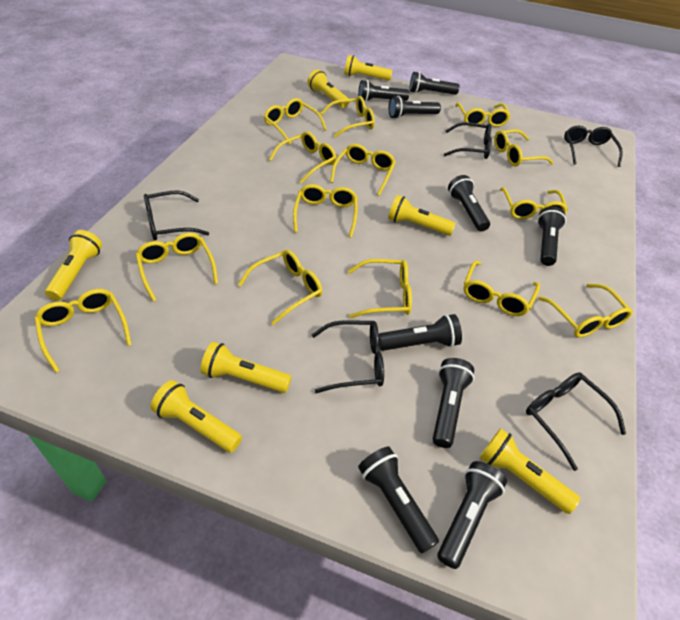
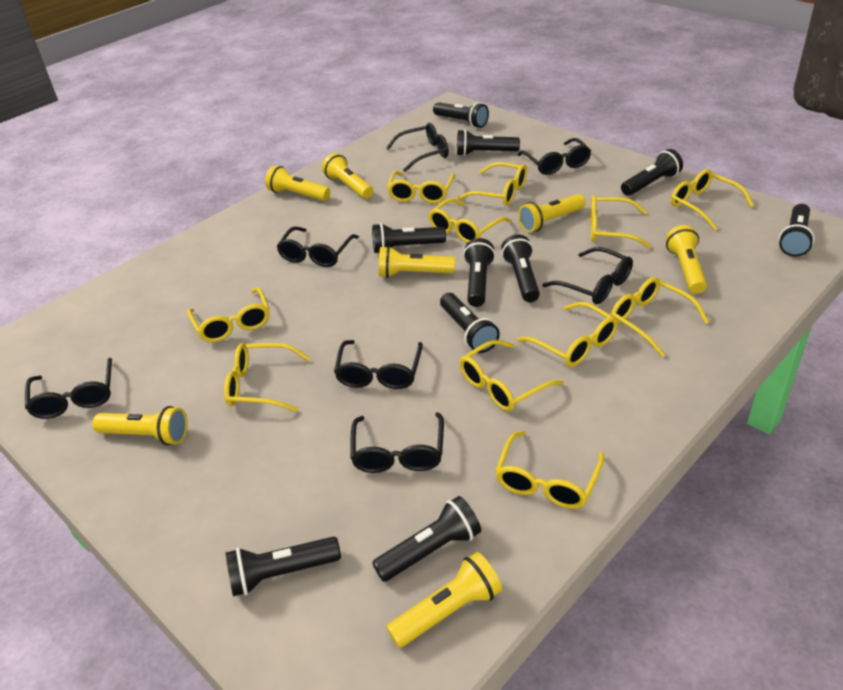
black flashlight: [358,80,409,102] [358,446,439,553] [379,314,462,351] [389,96,441,119] [409,72,460,95] [433,358,474,448] [438,461,507,569] [448,175,490,231] [537,206,566,266] = 9 -> [226,537,341,597] [372,223,446,253] [372,496,481,582] [433,102,489,128] [440,293,500,353] [457,129,520,156] [463,238,495,307] [501,235,540,302] [621,149,683,196] [779,204,815,257] = 10
black glasses: [144,191,209,240] [312,320,384,393] [444,122,492,159] [526,372,626,471] [564,126,623,167] = 5 -> [25,358,112,419] [276,226,359,267] [334,340,423,389] [350,412,444,473] [386,123,449,172] [518,138,591,175] [542,247,633,304] = 7
yellow glasses: [34,289,132,373] [135,233,218,302] [238,250,322,325] [264,98,327,145] [269,131,336,184] [293,184,358,238] [320,96,375,137] [330,144,396,196] [348,259,412,318] [455,103,510,127] [463,261,540,316] [494,129,554,167] [499,187,568,219] [538,284,633,337] = 14 -> [187,287,270,342] [224,343,310,412] [387,171,455,203] [428,198,510,243] [457,162,527,206] [460,340,564,411] [495,431,604,509] [517,302,618,367] [590,195,651,248] [611,277,709,357] [671,169,754,230] = 11

